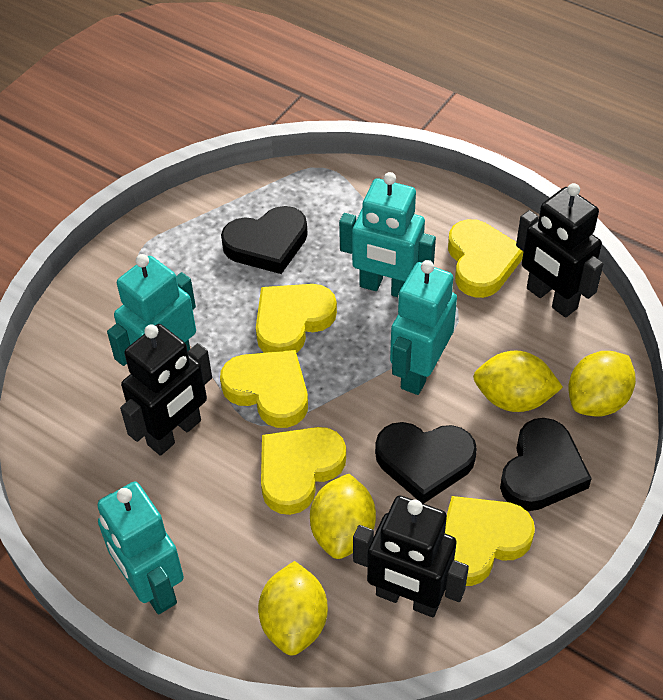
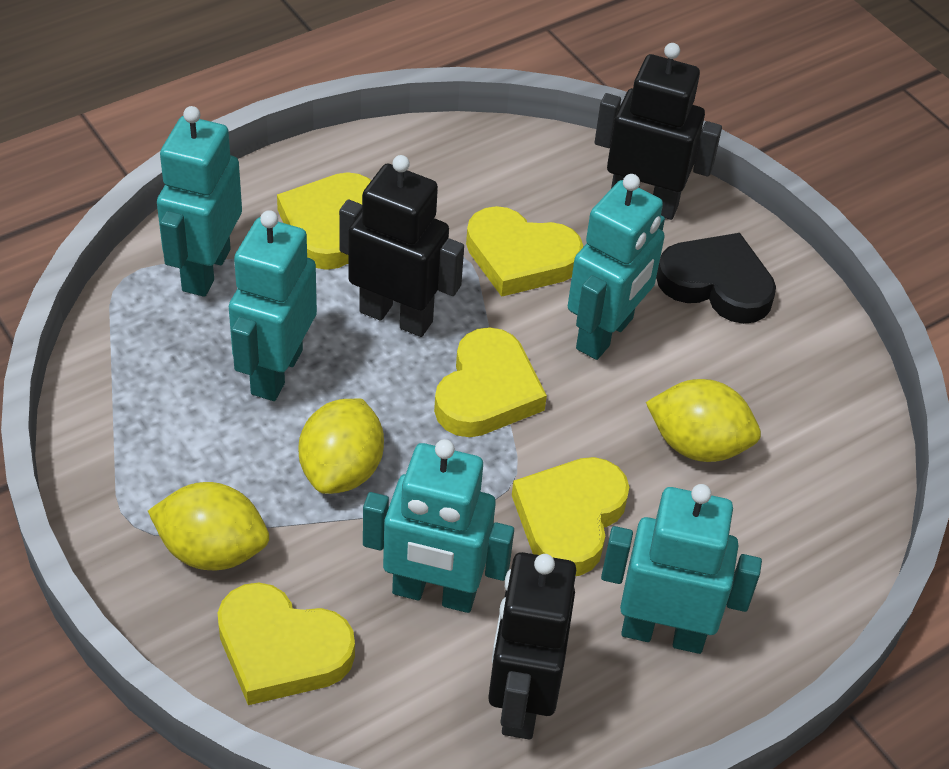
black heart: [221,206,308,274] [375,422,477,504] [500,418,592,511] = 3 -> [656,233,776,324] = 1
turquoise robot: [97,481,184,614] [107,254,196,366] [339,172,436,297] [390,260,457,395] = 4 -> [157,106,242,297] [229,210,317,401] [363,439,514,613] [568,174,665,360] [601,484,762,654] = 5
yellow lemon: [258,561,328,656] [310,474,376,559] [473,351,563,412] [568,351,636,417] = 4 -> [148,482,269,570] [299,398,384,494] [646,379,761,462] = 3

